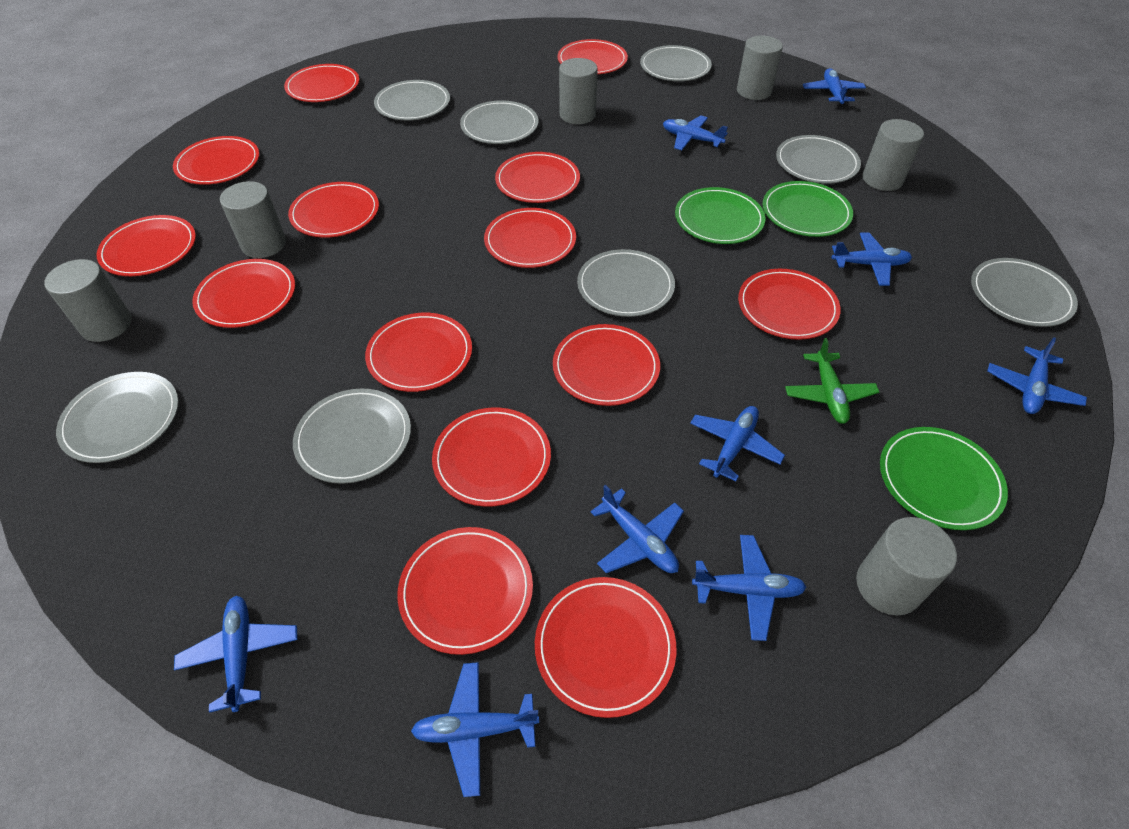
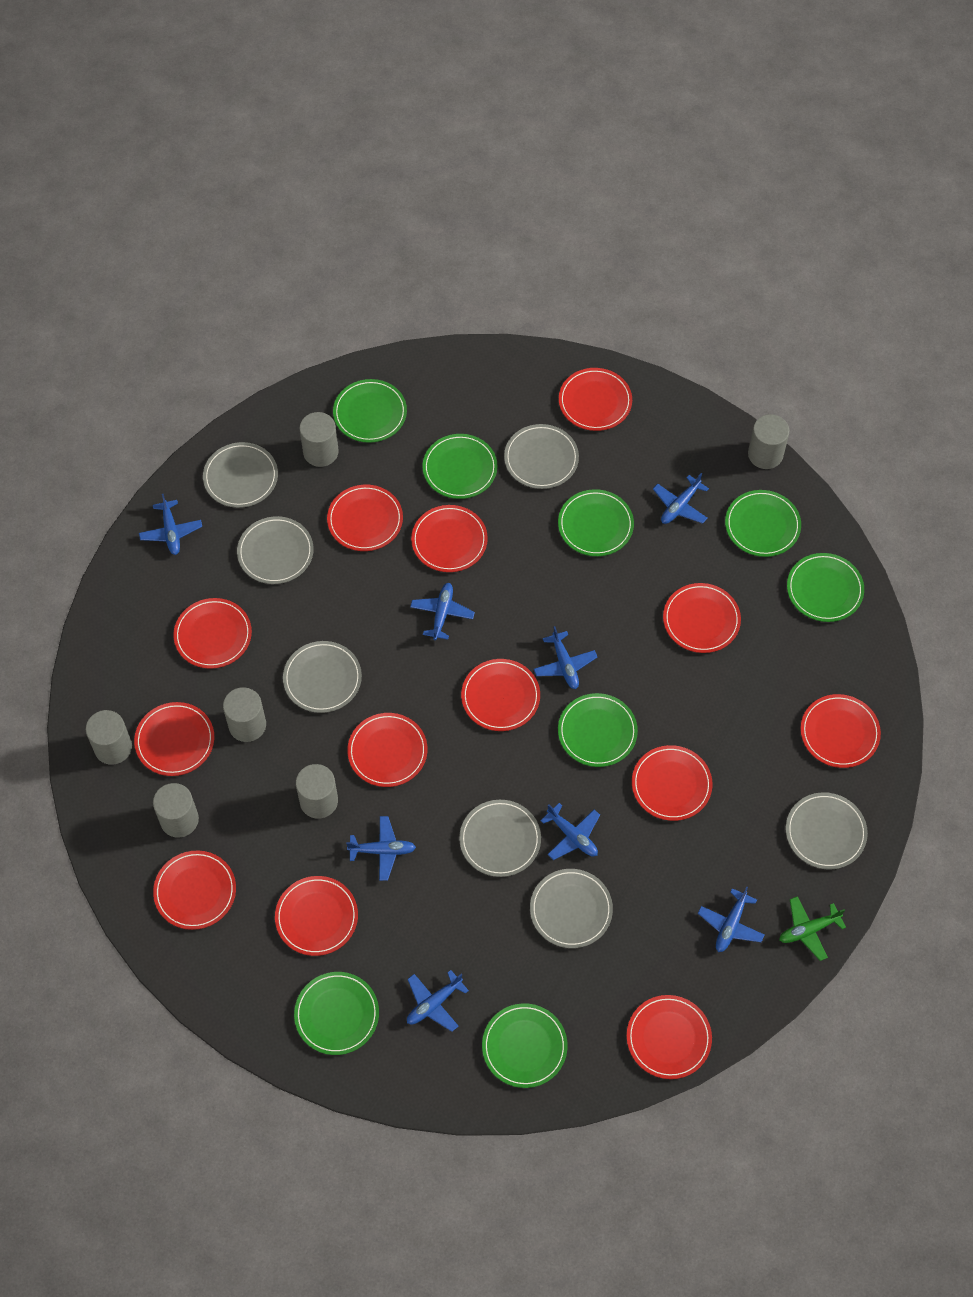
blue plane: [174,596,298,713] [411,662,539,797] [591,485,684,573] [663,115,728,150] [690,406,785,482] [692,535,806,641] [803,68,866,106] [831,233,912,286] [987,337,1087,414] = 9 -> [139,494,202,555] [346,816,416,881] [407,970,469,1032] [410,583,475,640] [534,626,597,689] [540,803,600,860] [653,473,709,524] [698,887,764,952] = 8
green plate: [675,187,765,244] [763,181,853,237] [880,427,1008,530] = 3 -> [294,972,379,1055] [333,379,407,443] [423,434,497,499] [482,1003,567,1088] [558,489,634,556] [558,693,638,767] [725,490,801,557] [787,553,864,622] = 8
grey plate: [56,372,179,463] [293,389,411,484] [374,80,450,120] [460,100,538,144] [577,249,675,317] [640,45,712,81] [776,135,861,184] [971,258,1078,327] = 8 -> [203,442,278,508] [237,516,314,584] [283,641,362,713] [459,800,541,877] [504,424,579,489] [530,869,613,948] [786,792,868,870] = 7
red plate: [96,215,196,276] [173,136,259,185] [192,259,295,328] [284,64,359,102] [288,182,379,238] [365,313,472,392] [397,527,533,655] [432,407,551,507] [484,208,576,268] [495,152,580,203] [535,577,676,718] [553,324,660,406] [557,39,628,74] [738,269,841,340] = 14 -> [134,702,214,776] [153,851,236,930] [173,598,252,669] [275,876,358,956] [327,485,403,551] [347,713,427,787] [411,505,488,572] [461,659,540,731] [559,368,632,431] [627,995,712,1079] [632,745,713,821] [663,583,741,653] [801,694,881,768] = 13

